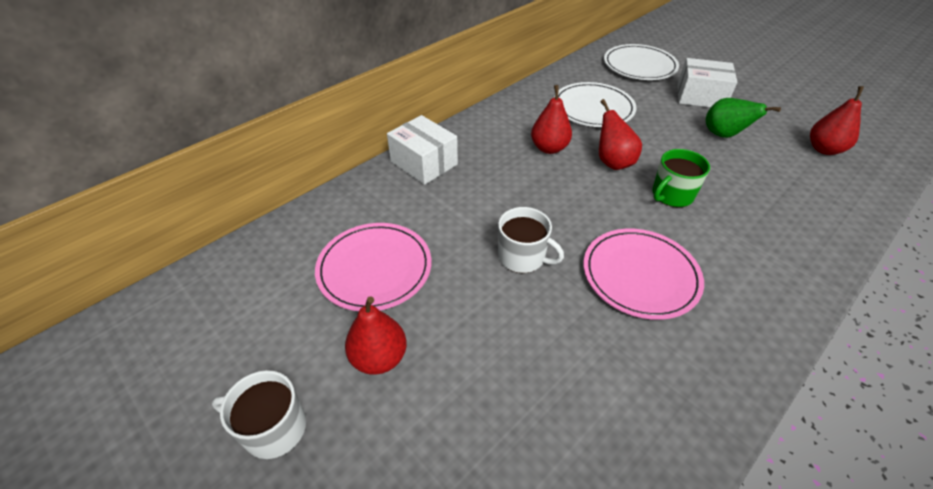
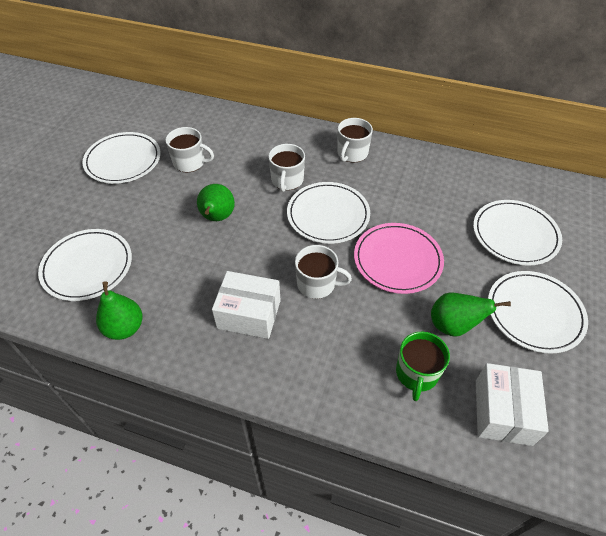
green pear: [706,98,781,138] = 1 -> [96,281,143,340] [197,184,235,221] [431,292,511,337] = 3
pink plate: [315,223,431,311] [584,229,704,320] = 2 -> [354,223,444,294] = 1
red pear: [345,296,407,375] [531,85,572,154] [599,99,642,170] [810,86,864,155] = 4 -> none = 0
white mug: [212,370,306,459] [498,207,564,273] = 2 -> [166,127,214,172] [268,144,305,192] [295,245,352,299] [337,118,373,163] = 4
white plate: [554,82,637,127] [604,44,679,80] = 2 -> [38,229,132,301] [82,132,161,184] [287,182,370,244] [473,200,562,266] [488,271,588,354] = 5

